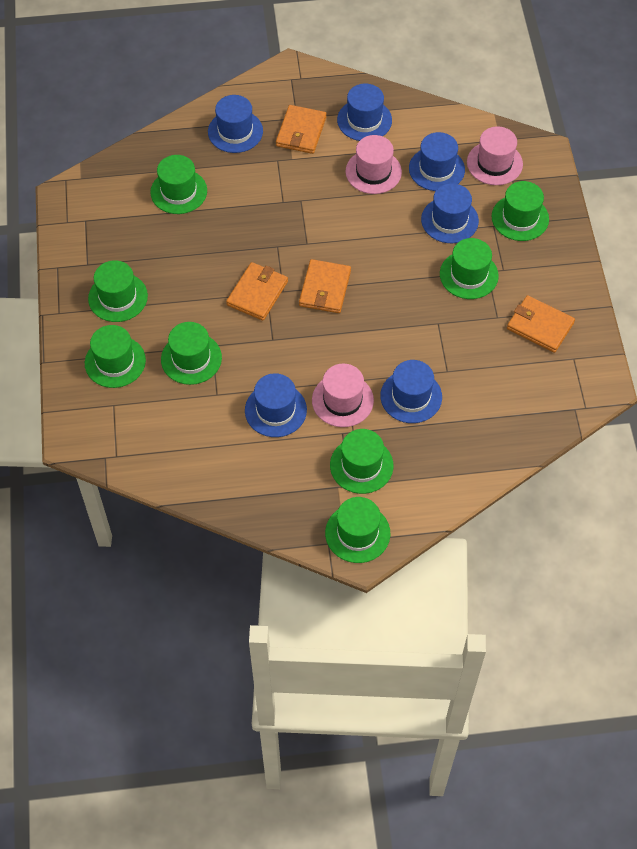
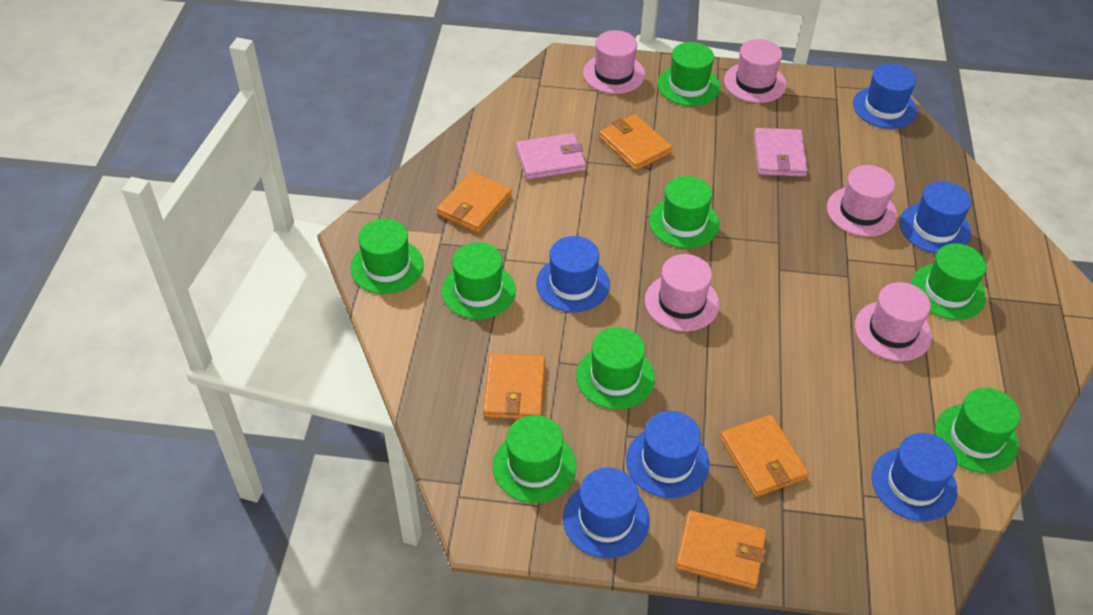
orange wallet: [226,262,288,321] [276,105,327,154] [299,259,351,313] [507,295,575,353] = 4 -> [437,171,512,233] [483,353,545,419] [599,114,672,171] [676,510,767,589] [720,415,809,497] = 5
pink hat: [312,364,374,427] [346,135,402,194] [467,126,523,185] = 3 -> [583,30,645,94] [645,254,719,331] [724,39,787,103] [827,165,897,237] [855,282,932,361] = 5
pink wallet: none = 0 -> [516,133,586,180] [754,128,808,177] = 2

